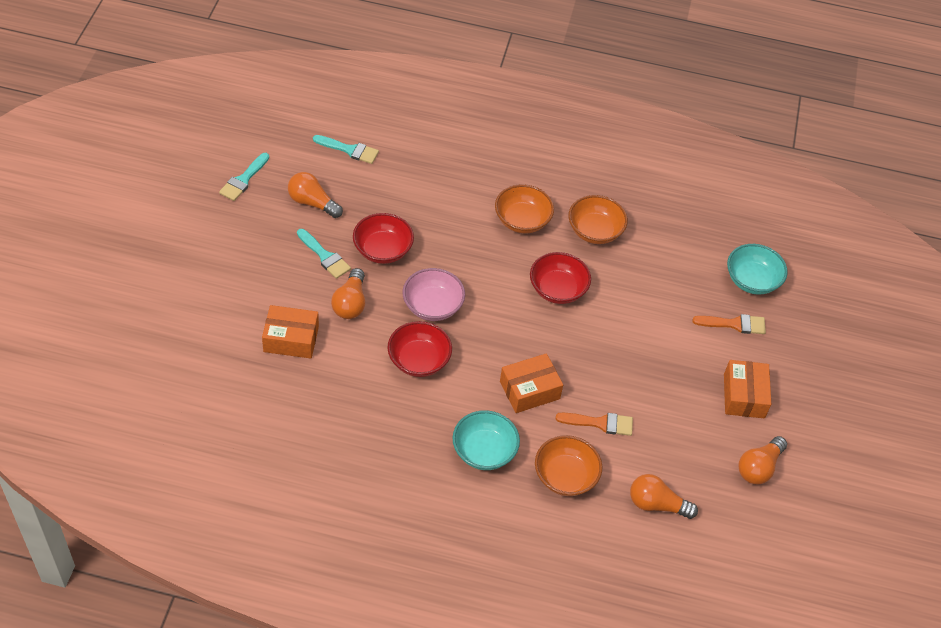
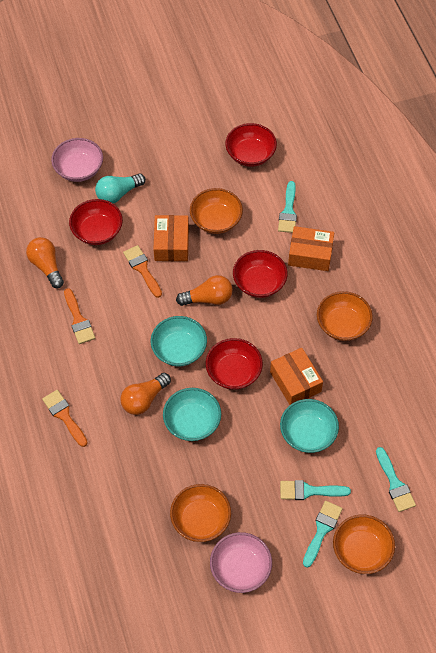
orange bowl: [495,184,554,234] [535,435,603,496] [568,195,628,244] = 3 -> [170,484,231,542] [190,188,243,234] [317,291,373,341] [333,515,395,574] = 4
orange brush: [556,413,633,436] [692,314,766,334] = 2 -> [42,390,88,447] [64,288,95,344] [123,245,162,298] = 3
orange light bulb: [288,172,343,218] [331,268,365,319] [630,474,698,519] [738,436,787,484] = 4 -> [26,237,64,288] [121,373,171,415] [176,275,233,306] = 3
pink bowl: [403,268,465,321] = 1 -> [51,138,103,182] [210,532,272,593] = 2
red bowl: [353,213,414,264] [387,321,452,377] [530,252,591,304] = 3 -> [69,199,123,245] [206,338,263,390] [225,123,277,167] [233,250,288,298] = 4
turquoise bowl: [452,410,520,470] [727,244,788,295] = 2 -> [151,316,207,367] [163,388,221,441] [280,399,339,453] = 3
turquoise brush: [219,153,269,201] [297,229,351,279] [313,135,379,164] = 3 -> [278,181,297,233] [280,480,351,500] [303,501,343,568] [376,447,416,512] = 4
turquoise light bulb: none = 0 -> [95,173,146,203] = 1

